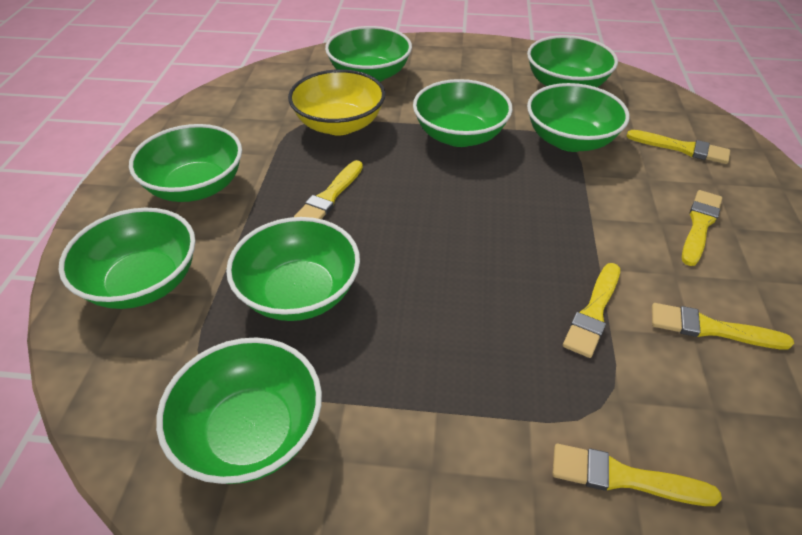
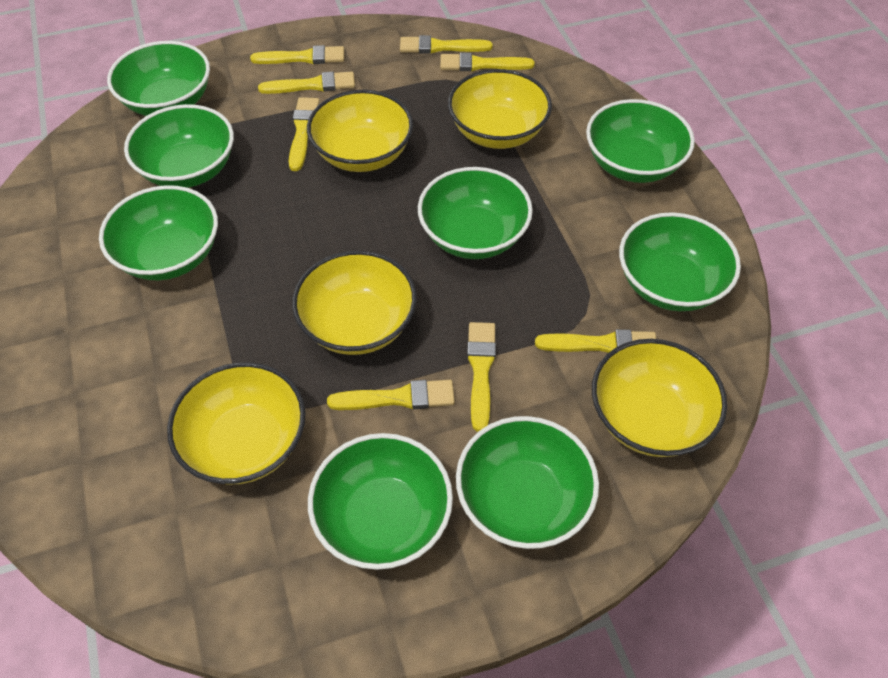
yellow bowl: [288,69,386,135] = 1 -> [167,362,305,484] [292,250,417,355] [307,90,413,172] [448,69,552,149] [592,339,727,457] = 5
yellow brush: [294,160,363,219] [552,444,722,506] [563,263,620,358] [627,130,730,164] [652,303,794,350] [682,190,722,266] = 6 -> [250,45,344,64] [258,71,355,94] [289,97,320,171] [327,380,455,410] [400,35,493,54] [440,53,535,71] [467,322,496,432] [535,329,656,353] = 8

